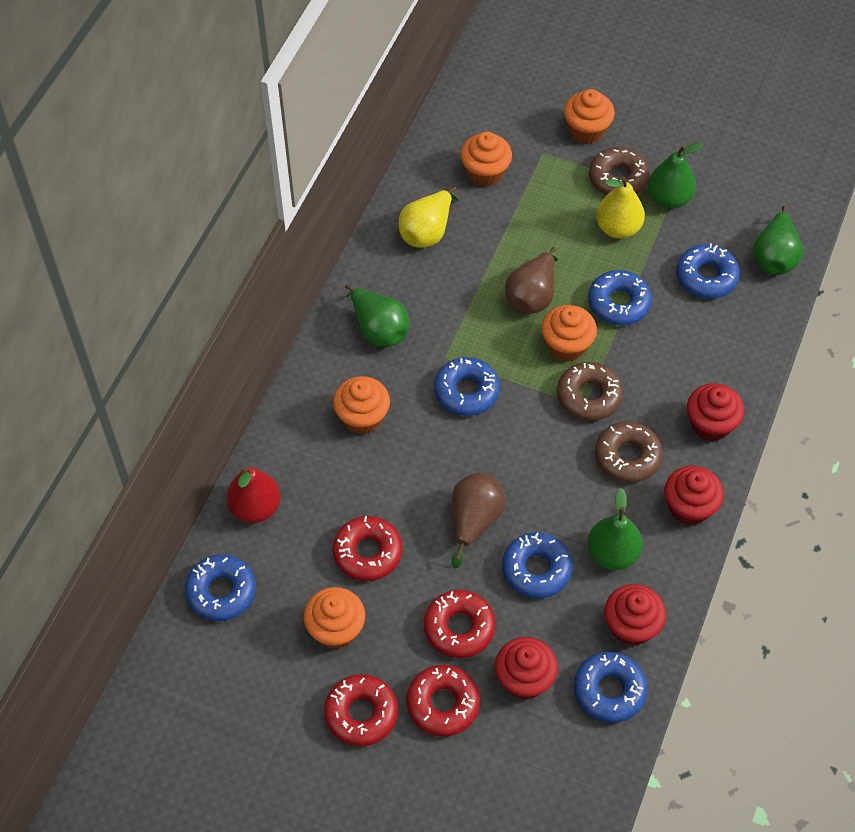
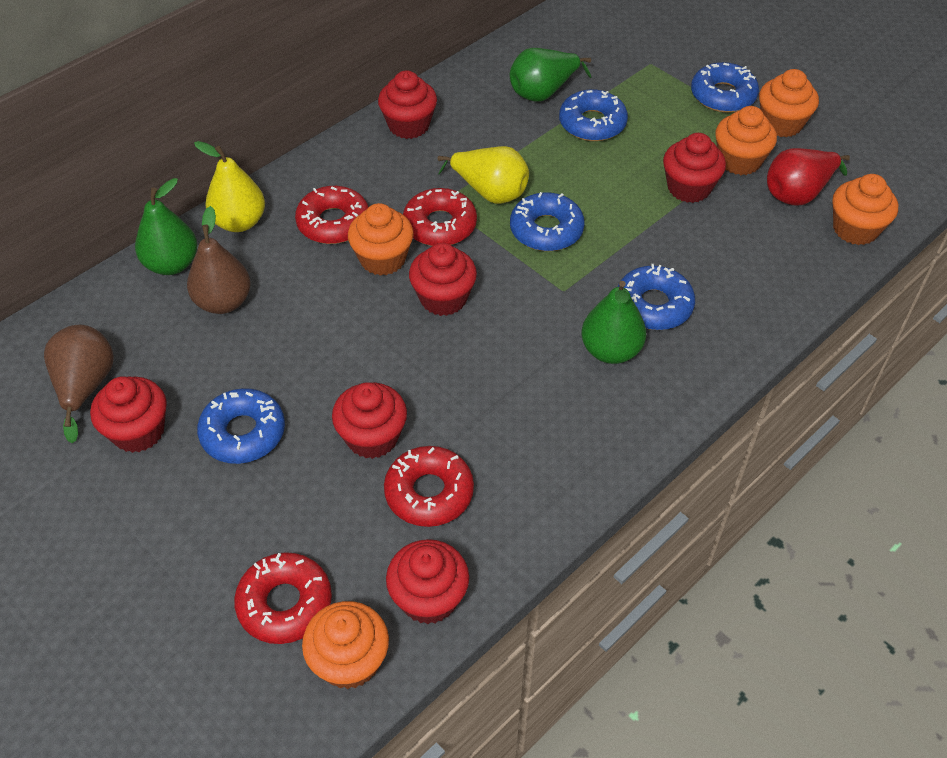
blue donut: [185,555,256,621] [434,357,500,416] [502,532,573,598] [574,652,648,723] [588,270,652,325] [676,243,740,299] = 6 -> [197,388,285,464] [510,192,585,251] [559,89,628,141] [618,264,695,330] [691,62,759,113] = 5
brown donut: [557,362,623,421] [589,147,650,195] [595,421,663,483] = 3 -> none = 0
green pear: [345,284,409,347] [587,488,643,570] [648,142,704,209] [752,206,803,275] = 4 -> [135,178,198,275] [510,48,591,102] [581,281,646,364] = 3
red cupcake: [495,637,558,700] [604,584,666,646] [665,466,724,525] [687,383,744,441] = 4 -> [90,376,167,453] [332,382,407,459] [378,70,437,139] [386,539,469,624] [409,243,477,316] [663,133,726,203] = 6

